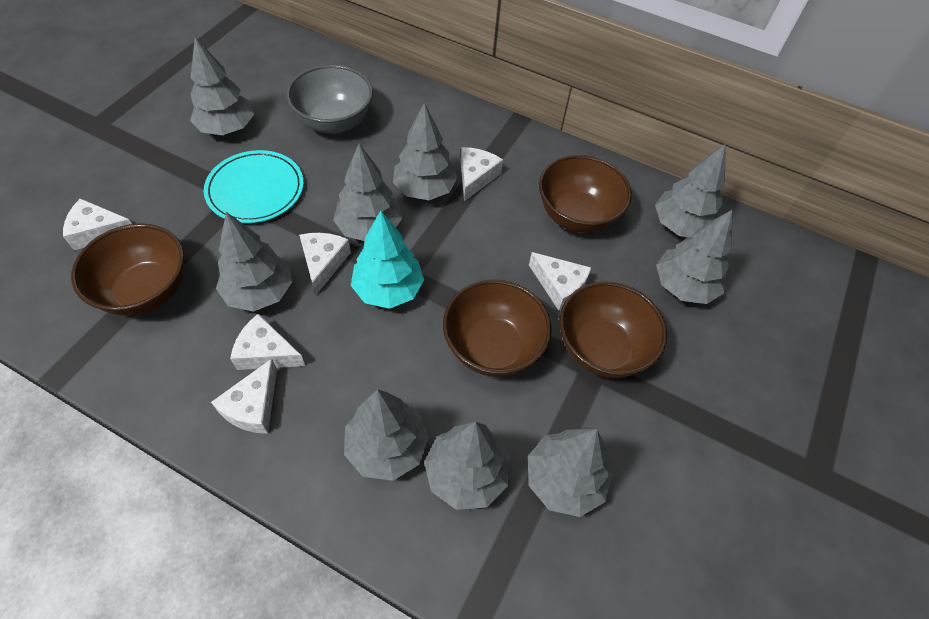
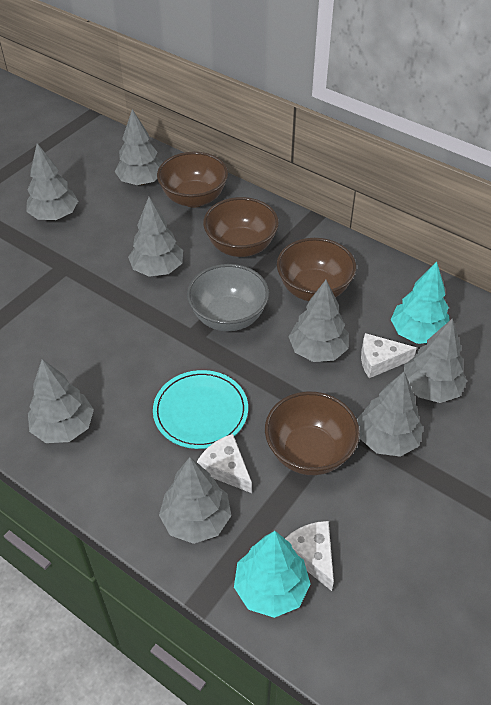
grey tree: [190,37,254,135] [216,212,293,312] [333,143,402,241] [344,389,429,481] [393,102,458,200] [424,421,510,510] [528,428,613,517] [655,144,726,237] [656,209,733,304] = 9 -> [26,143,78,220] [28,359,94,443] [115,109,163,185] [128,197,183,277] [159,457,231,544] [289,280,349,362] [357,372,423,457] [404,318,467,403] = 8
turquoise tree: [351,211,424,309] = 1 -> [234,531,311,618] [391,262,450,344] = 2
white cheese: [63,198,132,250] [211,359,277,434] [230,314,305,370] [299,233,351,295] [461,147,503,202] [529,252,591,310] = 6 -> [197,434,252,493] [285,521,334,591] [361,333,417,378] = 3

